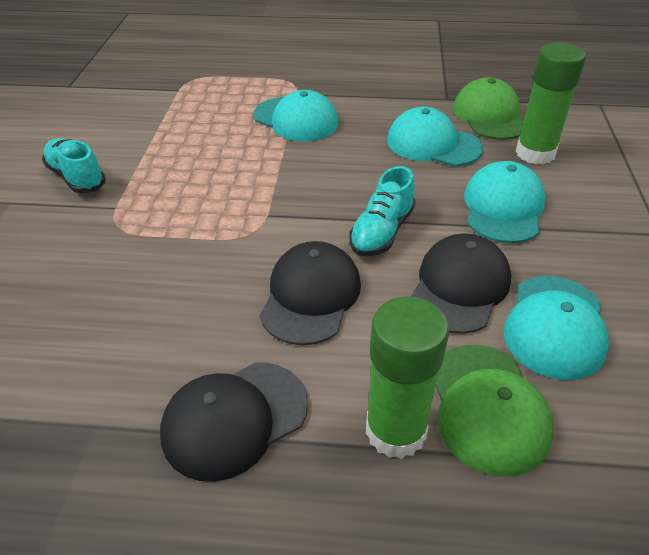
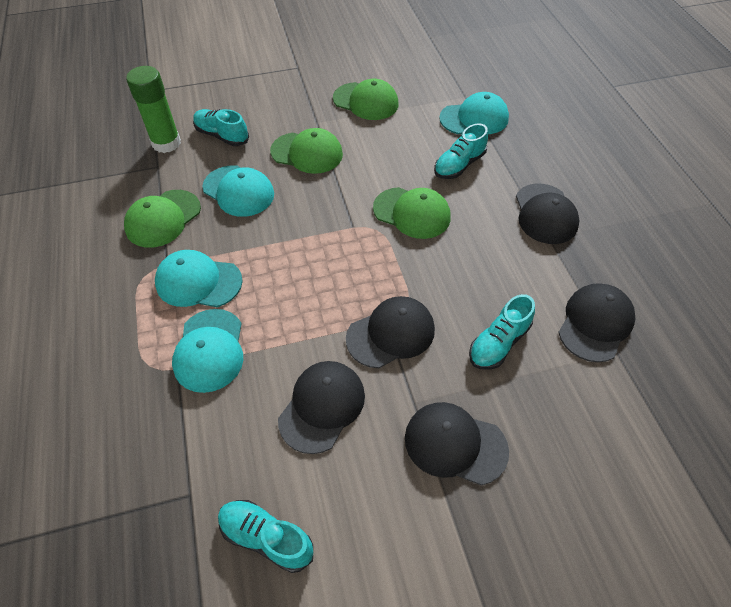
black cap: [160,362,308,482] [260,241,361,345] [410,233,511,334] = 3 -> [278,361,365,454] [346,296,435,368] [405,402,509,485] [516,183,580,244] [558,283,635,362] = 5
green cap: [436,345,554,476] [453,77,524,140] = 2 -> [124,190,201,248] [270,128,343,174] [333,79,399,120] [373,187,450,239] = 4
green glue stick: [366,296,449,459] [515,43,586,165] = 2 -> [126,66,181,153] = 1
turquoise shoe: [42,138,106,194] [349,166,416,256] = 2 -> [193,109,249,146] [218,500,313,573] [434,123,488,179] [469,294,535,370] = 4

